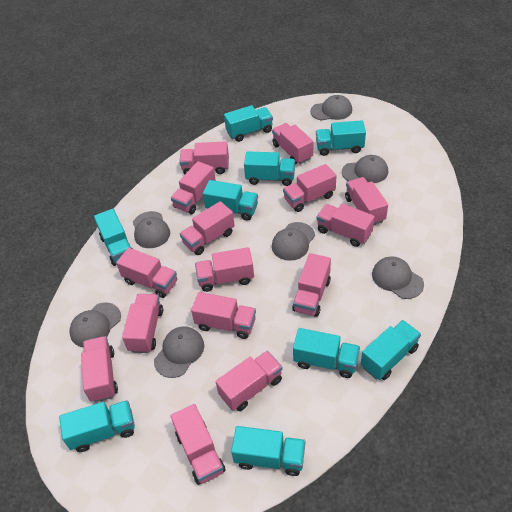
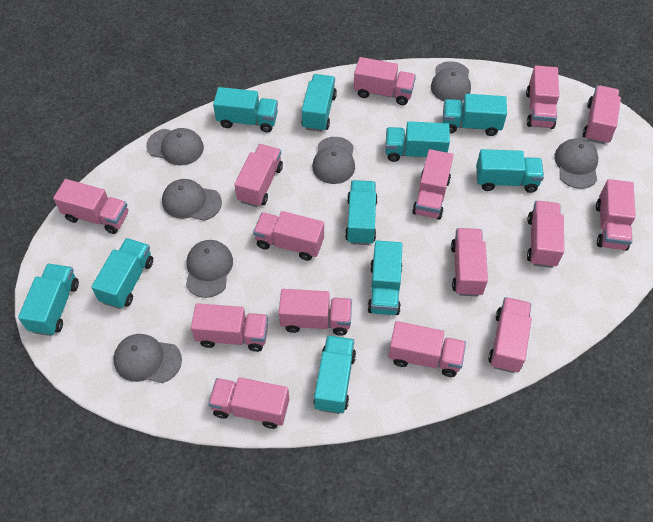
turquoise truck: [59,400,135,452] [94,209,133,266] [203,180,258,221] [224,105,273,142] [231,426,305,476] [244,151,295,186] [293,328,360,378] [316,120,366,156] [361,320,421,380] = 9 -> [18,264,79,336] [91,238,153,309] [213,87,278,133] [301,74,337,132] [313,335,356,414] [345,180,378,245] [368,240,402,315] [385,121,450,162] [443,94,507,136] [476,149,544,193] = 10

